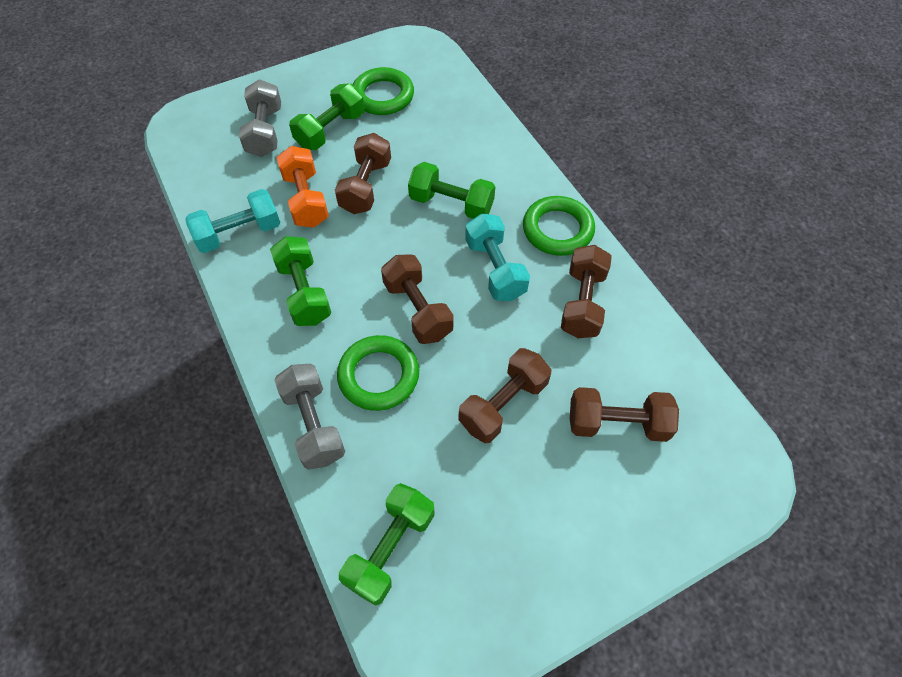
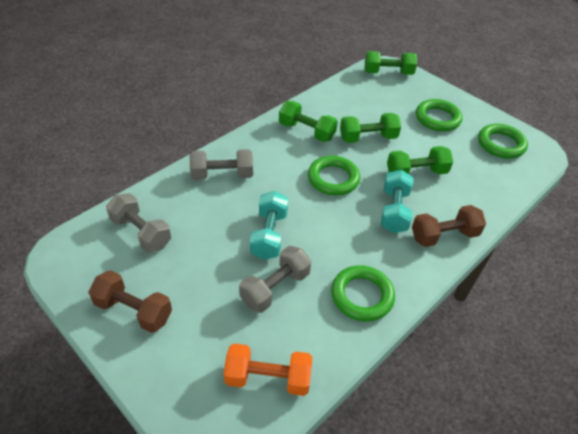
brown dumbbell: [335,133,391,214] [381,254,453,344] [458,348,551,443] [561,245,612,338] [570,387,679,442] = 5 -> [88,270,172,333] [412,205,486,247] = 2
green ring: [337,335,419,411] [353,67,414,115] [523,196,595,256] = 3 -> [308,156,360,195] [331,265,395,321] [416,99,462,131] [478,124,528,159] = 4
grey dumbbell: [239,79,281,157] [274,364,345,470] = 2 -> [106,193,171,253] [190,149,253,180] [239,246,311,313] = 3

